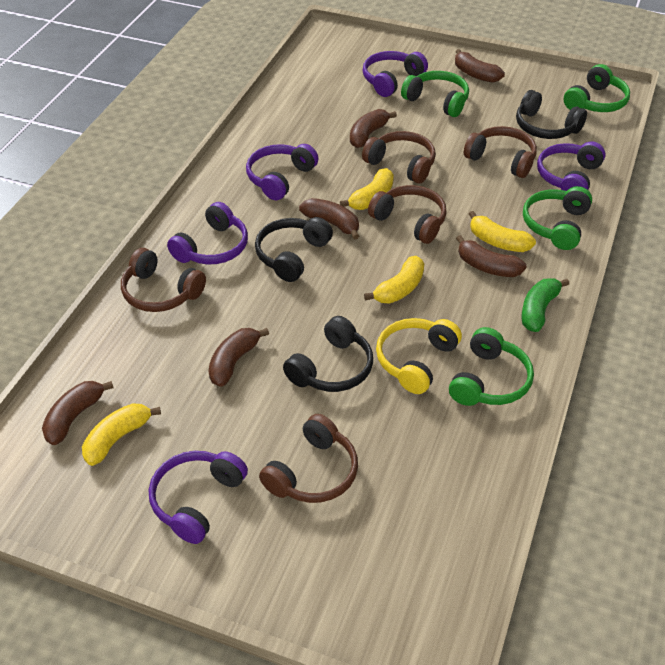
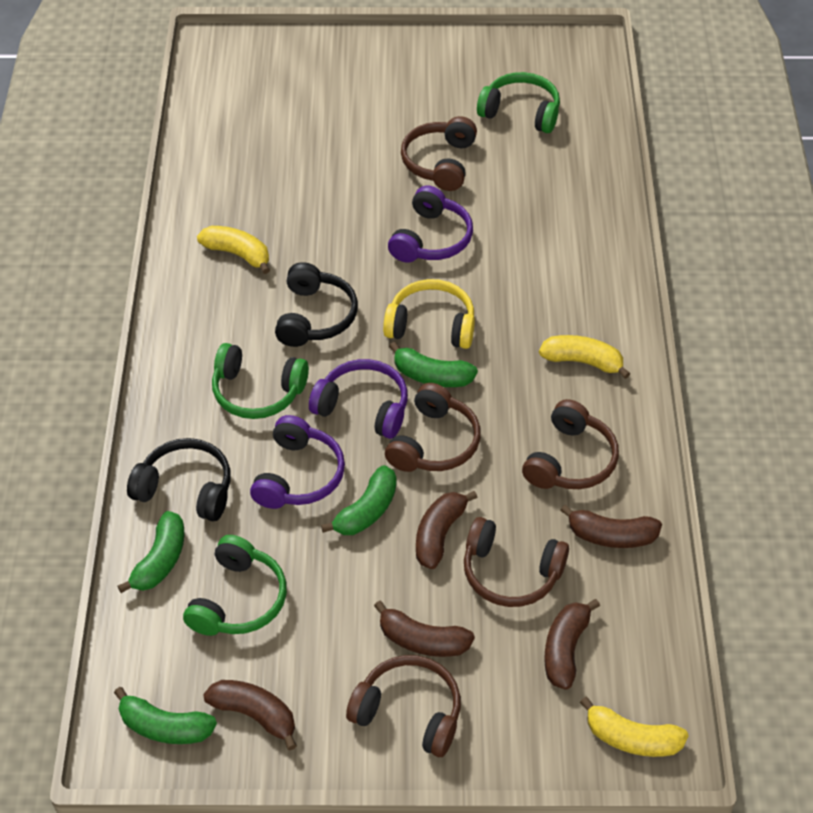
black headphones: [255,217,333,282] [283,316,373,392] [516,90,587,139] = 3 -> [127,438,231,521] [275,262,358,347] = 2
brown banana: [42,381,114,445] [208,328,269,387] [299,198,359,240] [350,109,397,148] [455,49,505,83] [456,235,526,277] = 6 -> [203,680,297,750] [374,601,475,657] [416,491,478,569] [544,599,600,689] [560,505,662,548] = 5
green banana: [521,278,569,332] = 1 -> [114,687,217,744] [118,511,184,593] [321,465,397,535] [389,342,478,387] = 4
green headphones: [401,71,469,117] [449,327,534,406] [523,186,592,250] [564,64,630,112] = 4 -> [183,535,287,636] [212,343,309,419] [477,72,560,133] = 3
purple headphones: [149,451,248,544] [167,202,248,265] [246,144,319,200] [363,51,428,97] [537,141,606,191] = 5 -> [250,415,345,509] [309,359,408,439] [388,186,473,263] = 3
yellow banana: [82,403,161,466] [340,168,394,210] [364,256,424,304] [469,211,536,252] = 4 -> [197,226,270,274] [539,335,630,379] [580,697,689,757] = 3

